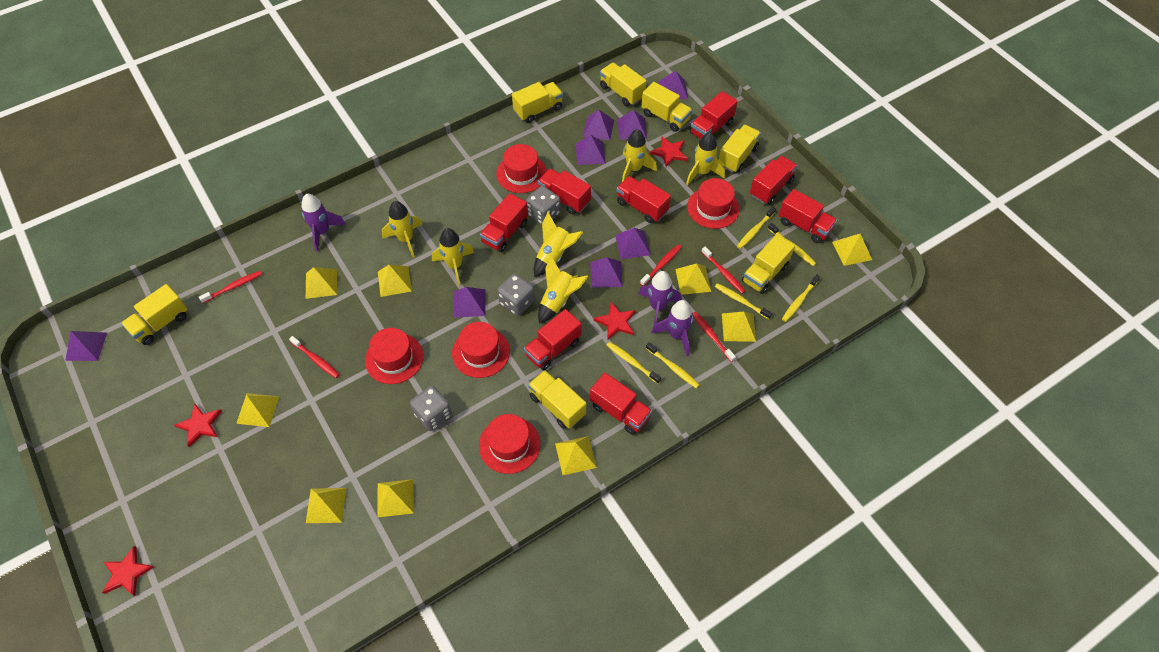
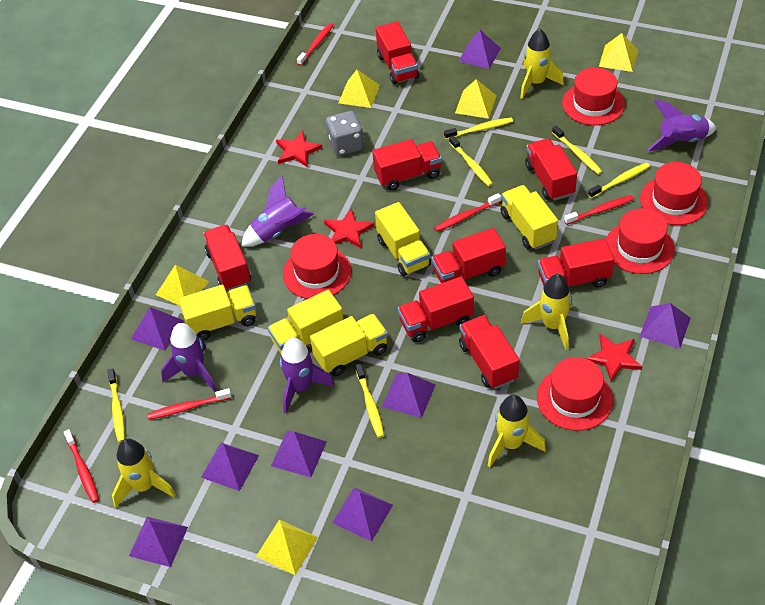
grey dice: [410,386,452,431] [497,274,535,316] [526,186,560,225] = 3 -> [326,111,364,156] = 1
purple rocket: [302,194,346,252] [638,271,682,327] [651,300,693,356] = 3 -> [161,323,217,392] [241,176,314,246] [280,338,334,413] [647,100,716,151] = 4
red star: [102,546,154,596] [174,403,222,447] [594,302,636,340] [650,137,688,167] = 4 -> [276,131,322,167] [324,209,374,248] [585,334,642,382] = 3
yellow pyramid: [236,393,279,427] [306,267,337,299] [306,488,346,523] [377,479,414,517] [378,265,412,297] [555,436,597,475] [675,263,712,295] [722,312,756,342] [832,234,872,266] = 9 -> [156,265,209,306] [256,519,318,575] [338,69,380,108] [455,79,497,119] [599,33,638,72] = 5
yellow rocket: [382,201,423,257] [432,228,474,286] [534,212,583,277] [538,256,589,324] [622,129,657,182] [686,132,725,185] = 6 -> [112,439,176,508] [488,395,546,467] [520,29,564,99] [521,274,572,350] = 4
yellow truck: [121,284,188,345] [512,82,563,123] [528,370,586,429] [600,62,647,106] [641,82,692,132] [719,125,761,173] [742,234,795,294] = 7 -> [179,285,256,341] [268,290,344,354] [310,314,388,376] [375,202,431,276] [501,185,558,250] = 5

